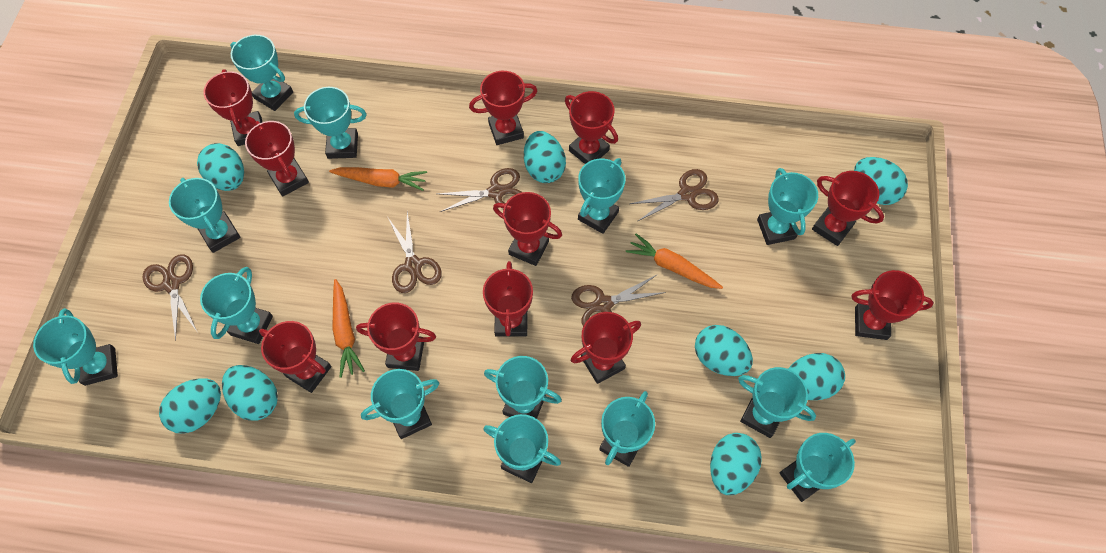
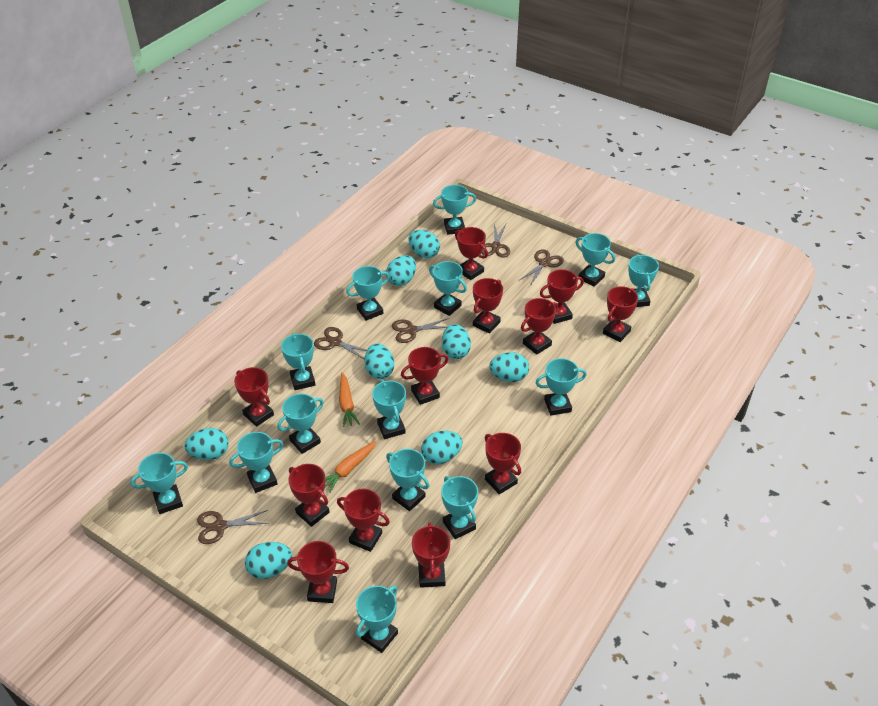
orange carrot: [329,167,427,191] [332,279,365,378] [626,233,723,289] = 3 -> [325,441,377,493] [339,373,360,427] = 2
red trophy: [203,69,262,146] [245,121,309,197] [259,321,331,393] [356,303,436,371] [469,71,537,145] [483,261,533,337] [493,192,562,266] [565,91,618,164] [571,312,641,384] [812,171,884,246] [851,270,934,340] = 11 -> [234,367,274,427] [287,541,349,603] [288,464,329,527] [337,489,390,552] [401,347,449,405] [412,522,450,588] [455,227,488,280] [473,278,503,334] [485,433,521,494] [521,298,558,355] [540,269,584,324] [603,286,638,342] = 12
turquoise trophy: [33,308,118,386] [169,178,241,253] [200,267,273,344] [230,35,293,111] [294,87,367,159] [361,369,439,439] [483,414,561,483] [484,356,562,419] [578,158,626,234] [599,391,655,467] [738,367,816,438] [757,168,818,245] [780,433,856,502] = 13 -> [130,453,188,514] [229,432,283,493] [277,394,324,454] [281,333,315,390] [346,266,389,321] [356,586,398,653] [372,380,406,439] [386,449,429,511] [429,261,467,316] [433,185,476,235] [441,476,478,539] [536,358,587,416] [576,233,615,287] [628,254,659,307] = 14

